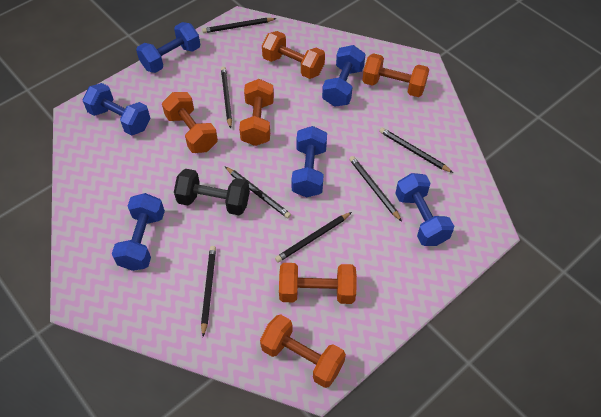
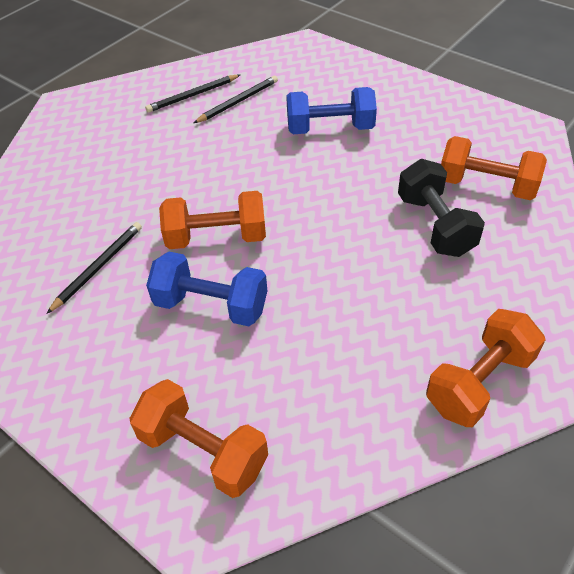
black pencil: [201,246,216,337] [202,18,277,33] [221,67,232,129] [225,167,291,218] [275,212,352,262] [349,156,402,222] [379,128,453,173] = 7 -> [46,222,142,314] [145,75,240,113] [194,76,278,123] = 3
blue dumbbell: [82,83,151,136] [112,193,165,271] [136,22,200,73] [291,126,327,197] [322,45,366,107] [395,173,454,246] = 6 -> [146,252,267,326] [286,87,377,134] = 2
orange dumbbell: [162,92,218,153] [239,79,274,146] [260,314,346,388] [262,31,325,79] [279,263,357,304] [362,53,429,97] = 6 -> [129,379,268,498] [159,191,266,249] [426,309,546,427] [441,136,547,200] = 4

